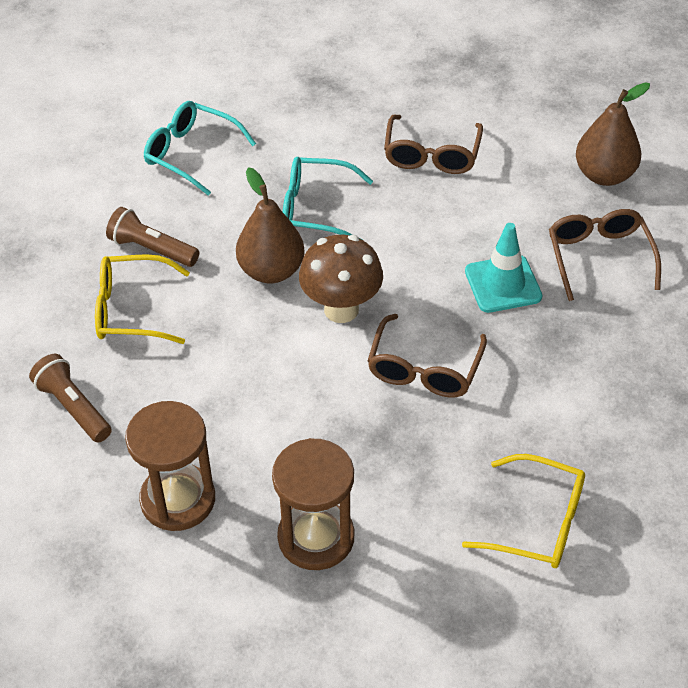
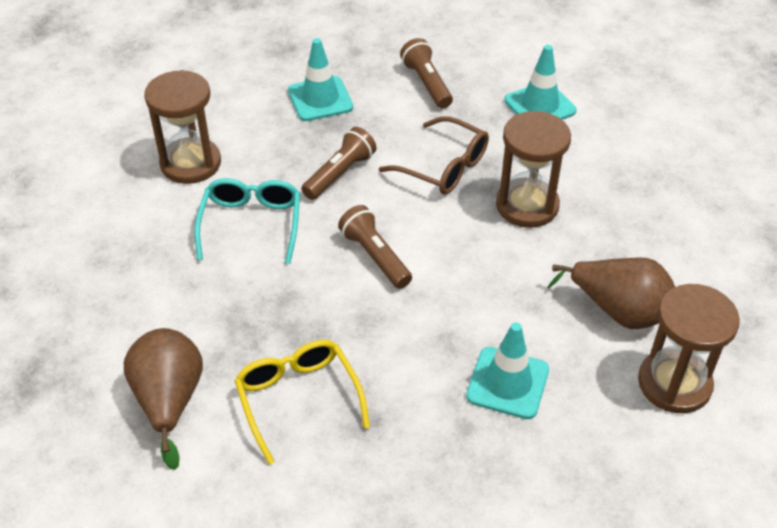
brown flashlight: [29,354,112,443] [106,207,199,267] = 2 -> [301,127,376,200] [338,205,412,289] [400,38,453,109] = 3
brown glasses: [368,314,487,398] [384,115,483,174] [549,209,661,301] = 3 -> [379,116,489,194] = 1
brown hourglass: [125,401,215,531] [272,438,354,570] = 2 -> [144,70,221,184] [496,111,571,228] [638,284,740,413] = 3
brown mushroom: [299,235,383,323] = 1 -> none = 0
turquoise glasses: [144,101,256,196] [283,157,373,240] = 2 -> [194,178,300,264] = 1
turquoise traffic cone: [465,223,542,313] = 1 -> [288,38,353,121] [466,322,549,419] [504,45,577,120] = 3
yellow glasses: [95,254,190,344] [462,454,585,568] = 2 -> [234,340,370,464] = 1

